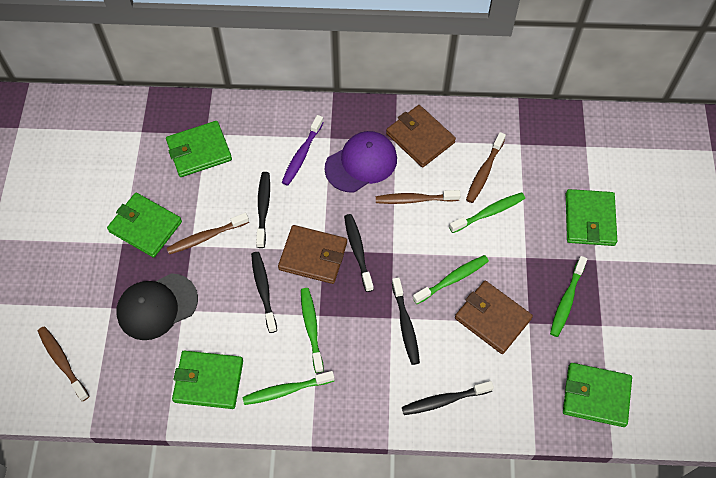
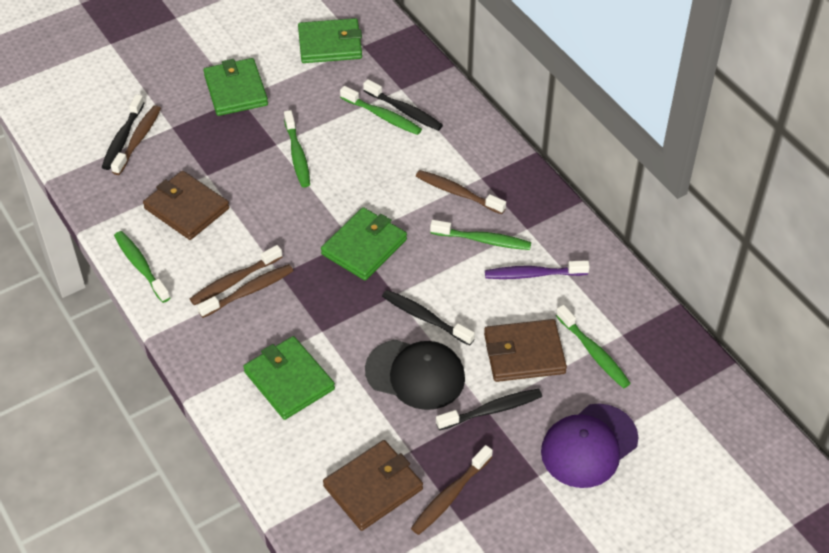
black toothbrush: [251,252,277,333] [256,172,270,248] [344,214,374,292] [392,277,420,365] [402,381,494,415] = 5 -> [102,94,144,170] [363,79,443,131] [382,290,475,346] [436,389,542,430] = 4
brown toothbrush: [38,326,89,401] [167,213,249,254] [376,190,461,204] [466,132,506,203] = 4 -> [111,105,161,175] [190,245,282,305] [197,264,293,318] [411,445,493,535] [416,170,506,214] = 5
green wallet: [107,193,182,258] [166,121,232,177] [172,351,243,409] [563,363,632,427] [566,189,617,246] = 5 -> [203,58,268,116] [243,336,335,420] [298,18,362,63] [321,207,407,280] = 4

